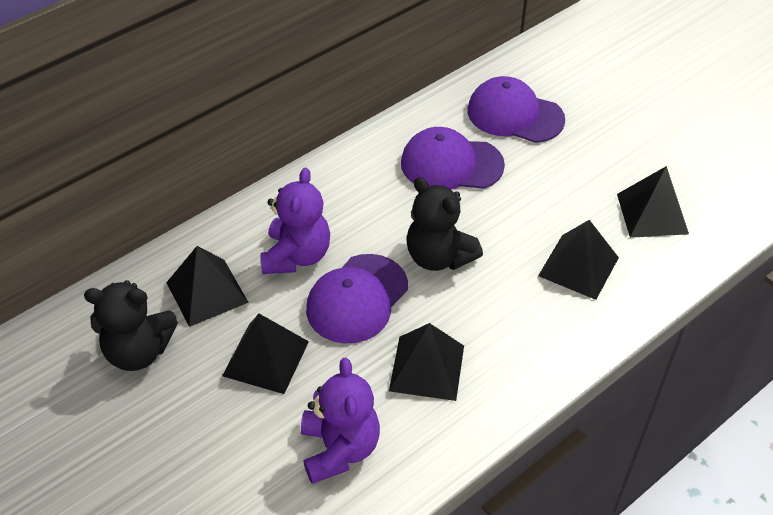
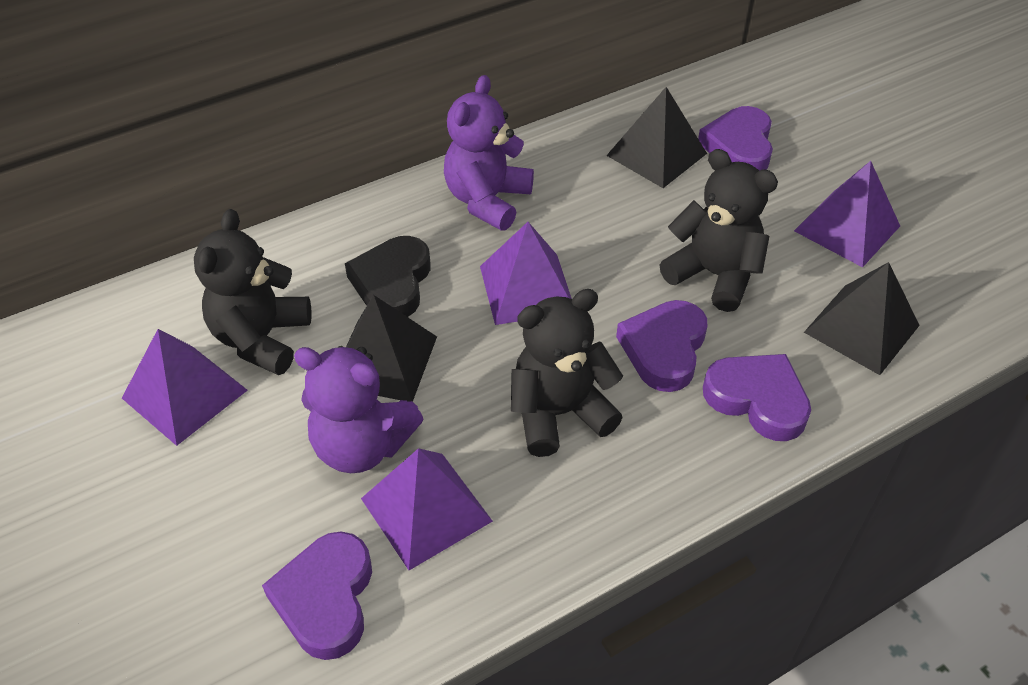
black heart: none = 0 -> [345,236,431,317] = 1
black pyramid: [166,246,249,327] [222,314,309,394] [389,323,464,401] [538,220,619,300] [617,166,689,238] = 5 -> [346,295,437,402] [606,87,707,188] [804,262,920,375] = 3
black teddy bear: [84,280,178,371] [407,177,483,271] = 2 -> [194,209,312,375] [511,289,623,457] [660,149,778,312] = 3
purple cap: [306,254,408,343] [401,127,505,190] [468,76,565,143] = 3 -> none = 0
purple heart: none = 0 -> [262,532,372,660] [616,300,707,392] [698,106,773,171] [703,354,811,441] = 4
purple pyramid: none = 0 -> [122,329,248,446] [361,448,493,570] [480,222,572,325] [794,161,900,267] = 4

